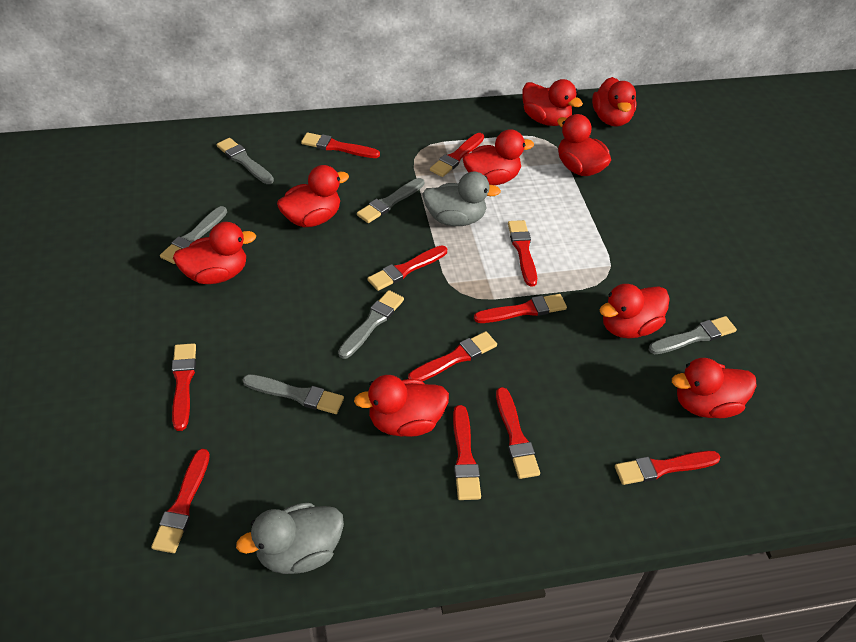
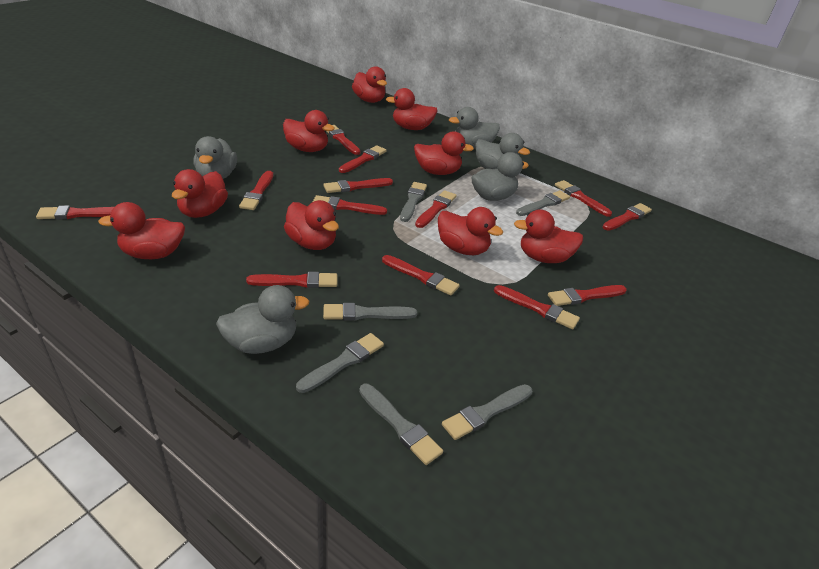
grey duck: [236,502,344,574] [422,172,501,226] = 2 -> [194,136,237,179] [216,285,309,354] [449,107,500,149] [471,152,529,201] [475,133,530,169] = 5
red brush: [151,449,210,553] [172,343,196,431] [301,132,380,158] [367,245,447,291] [408,331,497,381] [430,133,484,177] [453,405,481,500] [474,294,567,323] [496,387,540,479] [508,220,537,287] [615,451,720,485] = 11 -> [36,205,114,220] [239,171,273,210] [246,272,337,288] [313,195,387,215] [323,178,393,193] [327,125,361,155] [339,145,387,173] [382,255,460,295] [415,190,457,228] [494,285,580,329] [548,285,627,306] [555,180,612,217] [603,203,652,231] = 13

